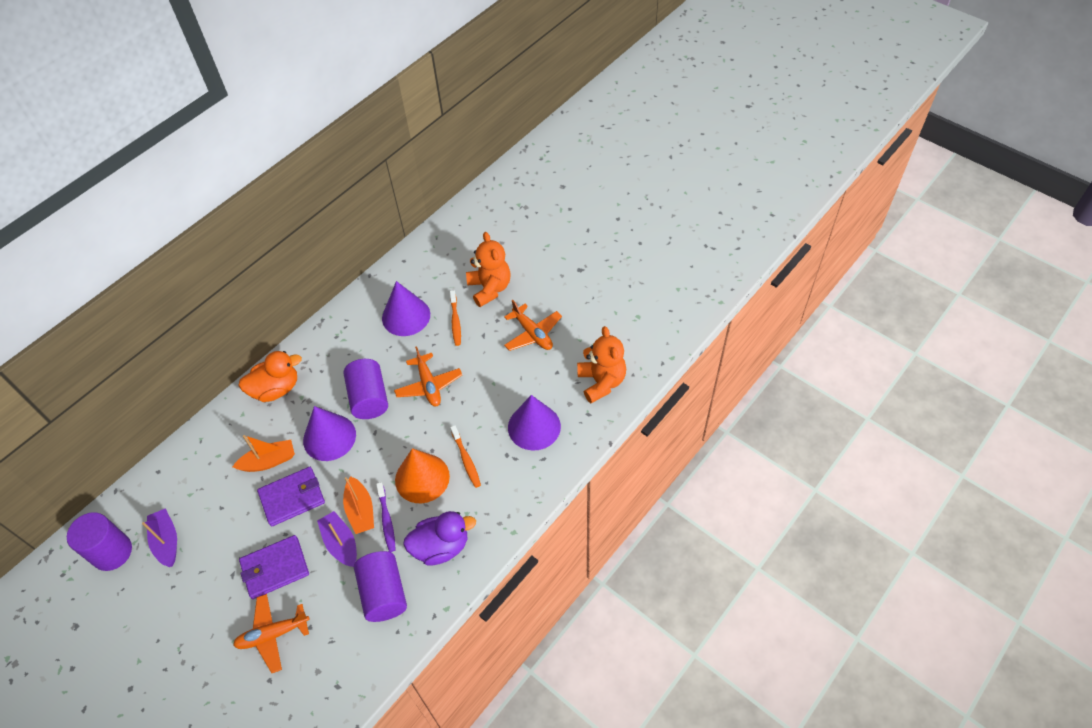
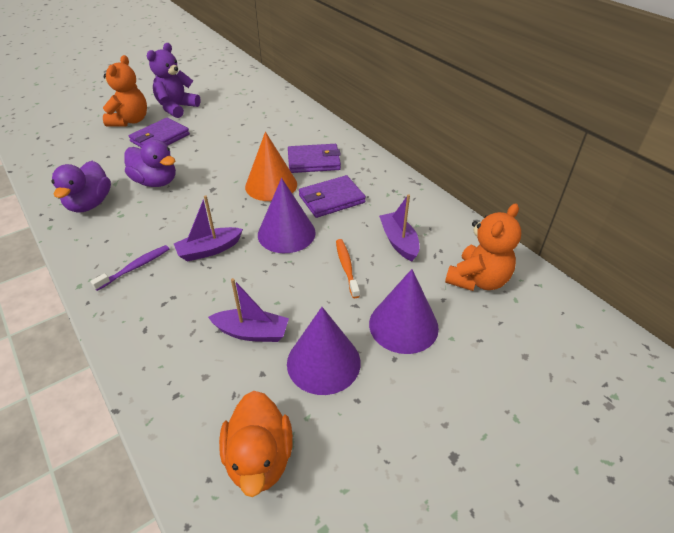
orange boat: [233,435,295,472] [343,476,374,534] = 2 -> none = 0
orange plane: [233,594,310,673] [394,346,462,407] [504,300,562,351] = 3 -> none = 0
orange toothbrush: [450,290,461,346] [450,425,481,488] = 2 -> [336,239,360,298] = 1
purple boat: [142,508,177,567] [317,511,357,567] = 2 -> [174,195,243,262] [208,278,289,342] [379,194,420,261] = 3
purple cylinder: [67,512,132,571] [344,359,388,419] [354,551,407,622] = 3 -> none = 0
purple duck: [403,511,476,566] = 1 -> [51,161,111,213] [124,139,176,187] = 2
purple teddy bear: none = 0 -> [147,43,200,118] = 1
purple wallet: [239,535,309,599] [257,467,325,527] = 2 -> [129,118,190,147] [288,144,341,173] [299,175,366,218] = 3

